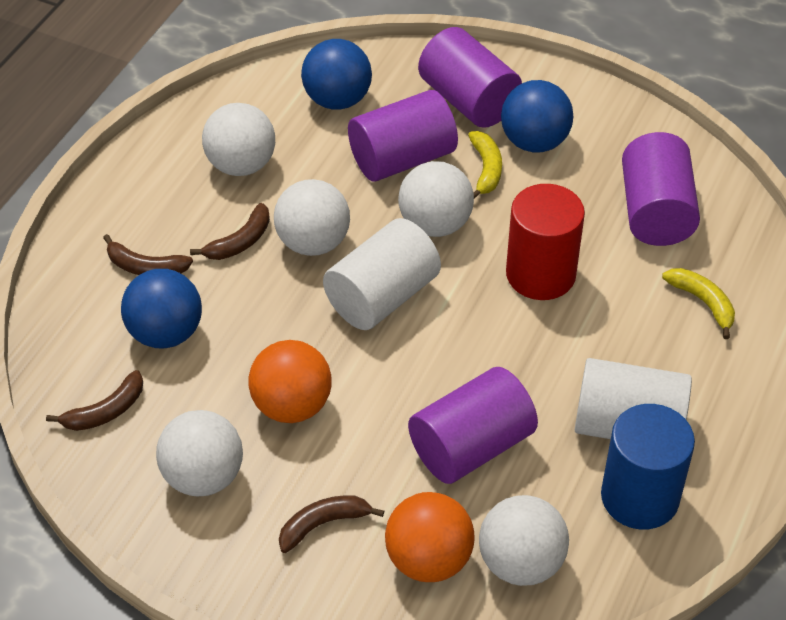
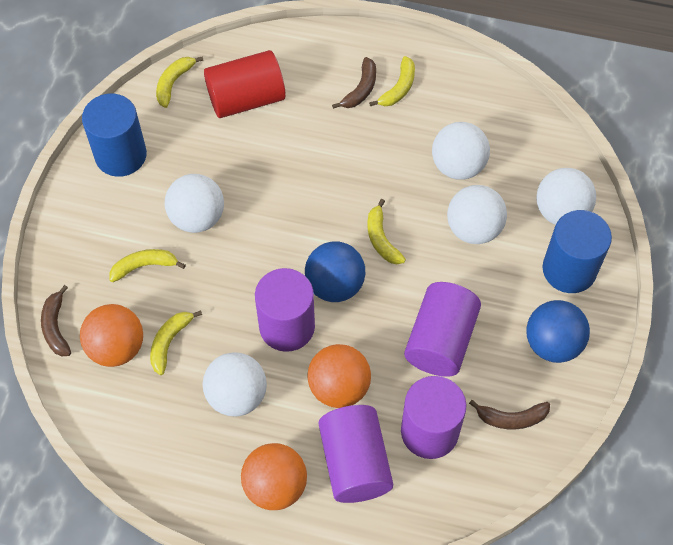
blue ball: [121,269,202,348] [301,39,372,110] [501,80,573,152] = 3 -> [305,242,365,302] [526,300,590,363] = 2
blue cylinder: [601,404,695,530] = 1 -> [82,94,147,177] [542,210,612,293] = 2
brown banana: [46,370,143,431] [103,234,193,275] [190,203,270,260] [279,495,384,553] = 4 -> [41,285,71,356] [332,57,376,109] [469,400,550,429] = 3
orange ball: [248,340,332,423] [385,492,475,582] = 2 -> [80,304,143,367] [241,443,307,510] [307,344,371,408] = 3
white cylinder: [323,218,441,330] [575,358,692,439] = 2 -> none = 0
yellow banana: [468,131,502,199] [662,268,735,339] = 2 -> [110,249,186,282] [150,310,202,375] [156,56,203,108] [367,199,406,264] [369,56,415,106] = 5

